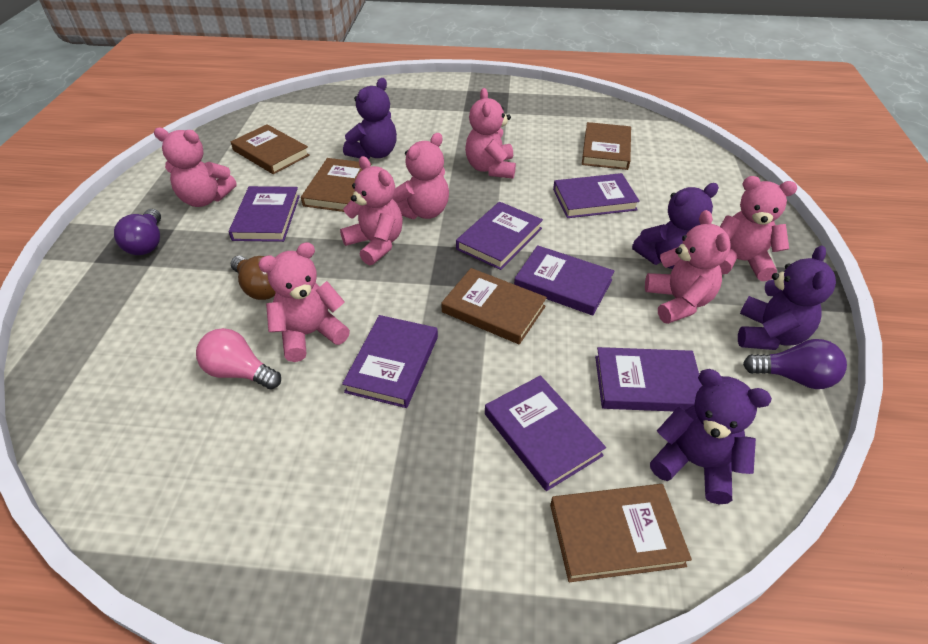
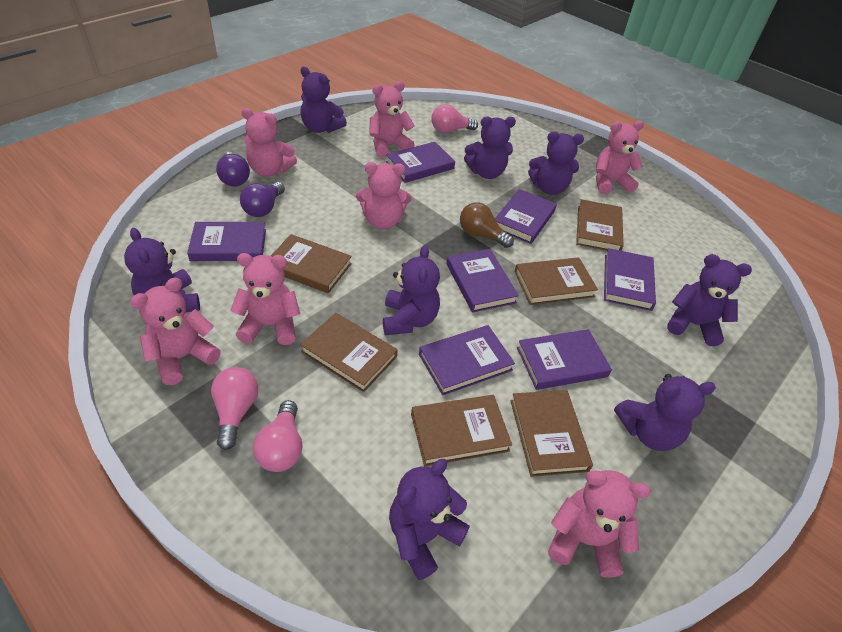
brown book: [231,124,309,174] [301,158,371,212] [441,268,547,345] [550,484,692,582] [582,122,631,170] = 5 -> [271,234,352,293] [300,313,398,392] [411,395,512,466] [510,390,593,477] [514,257,598,305] [576,199,623,251] = 6
pink light bulb: [196,328,281,389] = 1 -> [211,367,258,450] [253,400,302,472] [432,104,478,133] = 3
purple teddy bear: [343,78,397,159] [632,183,719,269] [650,369,772,504] [738,246,836,350] = 4 -> [124,228,200,312] [300,67,347,133] [383,245,440,335] [389,459,470,580] [464,117,516,179] [528,131,584,195] [614,374,716,451] [667,254,752,346] = 8

